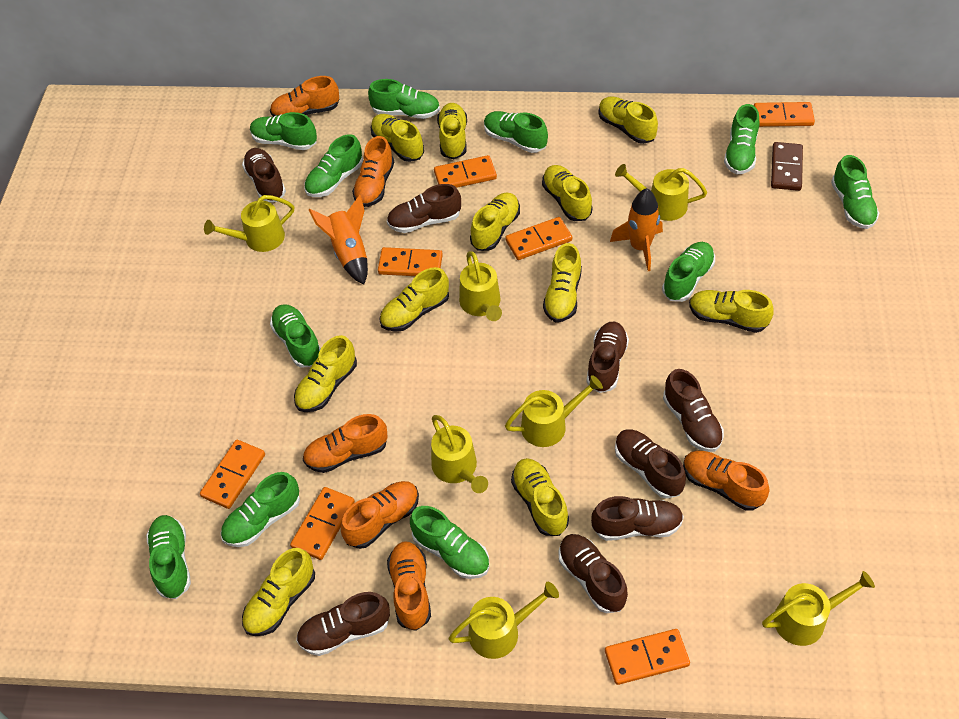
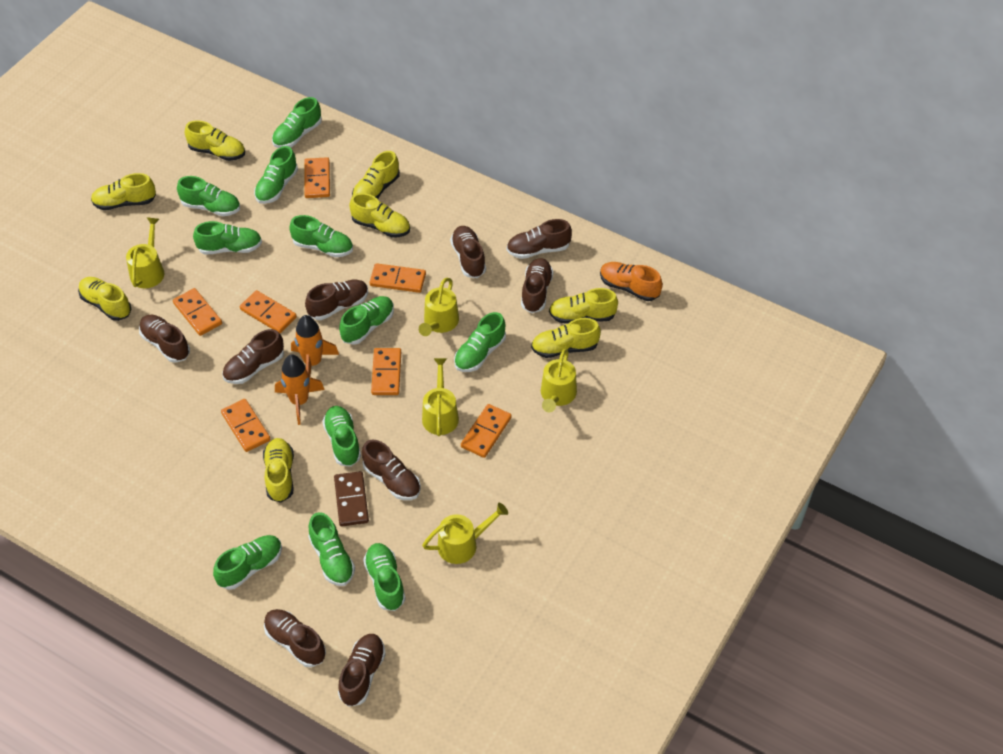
brown shoe: [242,148,286,202] [296,592,390,656] [387,184,461,233] [559,534,628,613] [586,322,629,393] [591,496,684,541] [615,429,686,499] [663,369,724,452] = 8 -> [139,315,190,363] [222,329,284,384] [264,609,326,667] [305,279,368,320] [338,634,386,707] [362,440,421,500] [450,226,486,278] [507,219,572,259] [521,258,553,313] = 9
orange shoe: [270,76,339,117] [303,414,388,473] [341,481,419,549] [352,136,394,207] [387,541,431,631] [683,451,770,511] = 6 -> [600,262,663,301] = 1
yellow shoe: [242,548,315,636] [294,335,357,412] [371,114,424,162] [379,267,449,332] [437,103,467,159] [470,192,520,251] [511,458,569,536] [542,165,593,221] [543,243,582,322] [598,96,658,144] [689,290,774,333] = 11 -> [78,277,132,321] [91,173,156,210] [185,120,245,161] [263,438,294,503] [349,193,410,238] [352,151,400,199] [531,318,601,358] [549,288,618,323] = 8
yellow watering can: [204,195,294,252] [431,415,488,493] [448,582,559,659] [459,251,502,321] [505,375,603,447] [615,164,707,221] [762,571,875,646] = 7 -> [126,217,164,288] [419,278,459,336] [422,358,459,436] [422,503,508,564] [541,349,577,412] = 5

